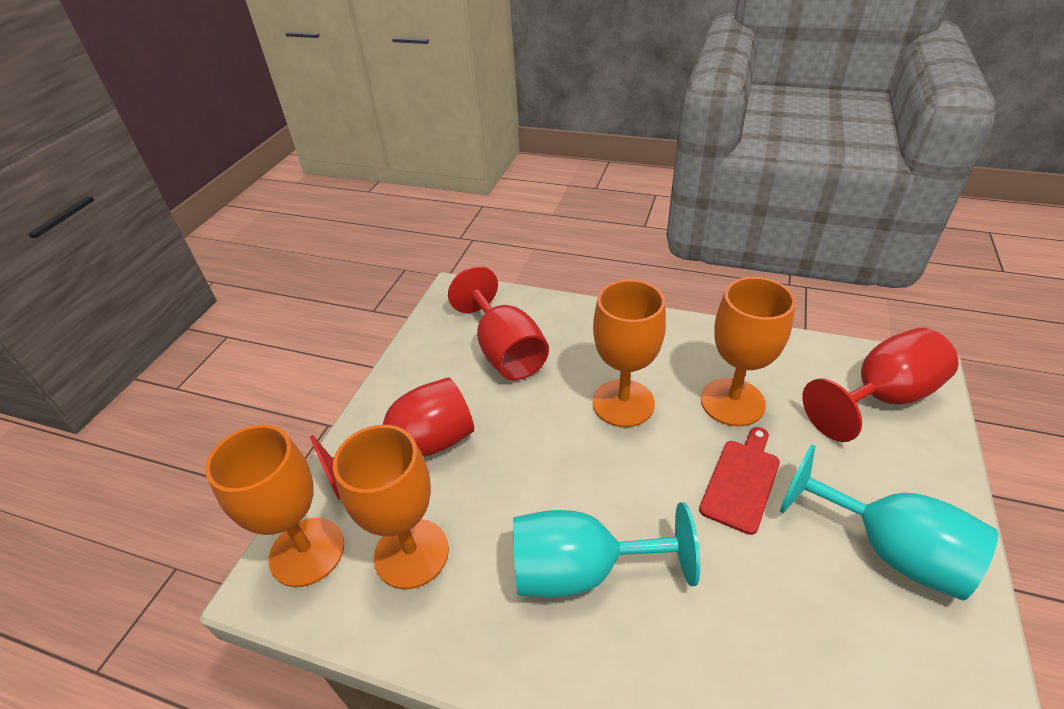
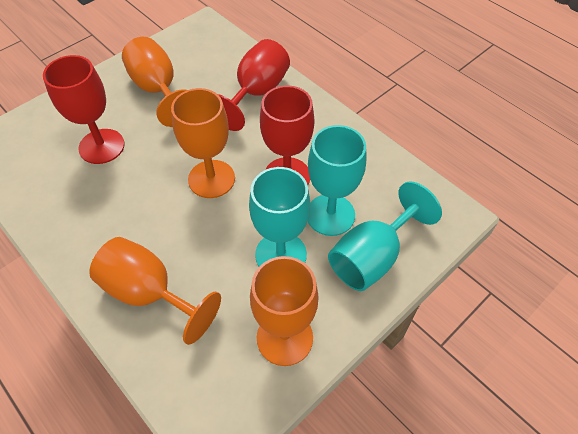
red cutting board: [699,427,780,535] = 1 -> none = 0
turquoise goblet: [513,502,700,598] [780,444,998,600] = 2 -> [249,167,310,266] [308,125,366,236] [328,181,442,291] = 3

